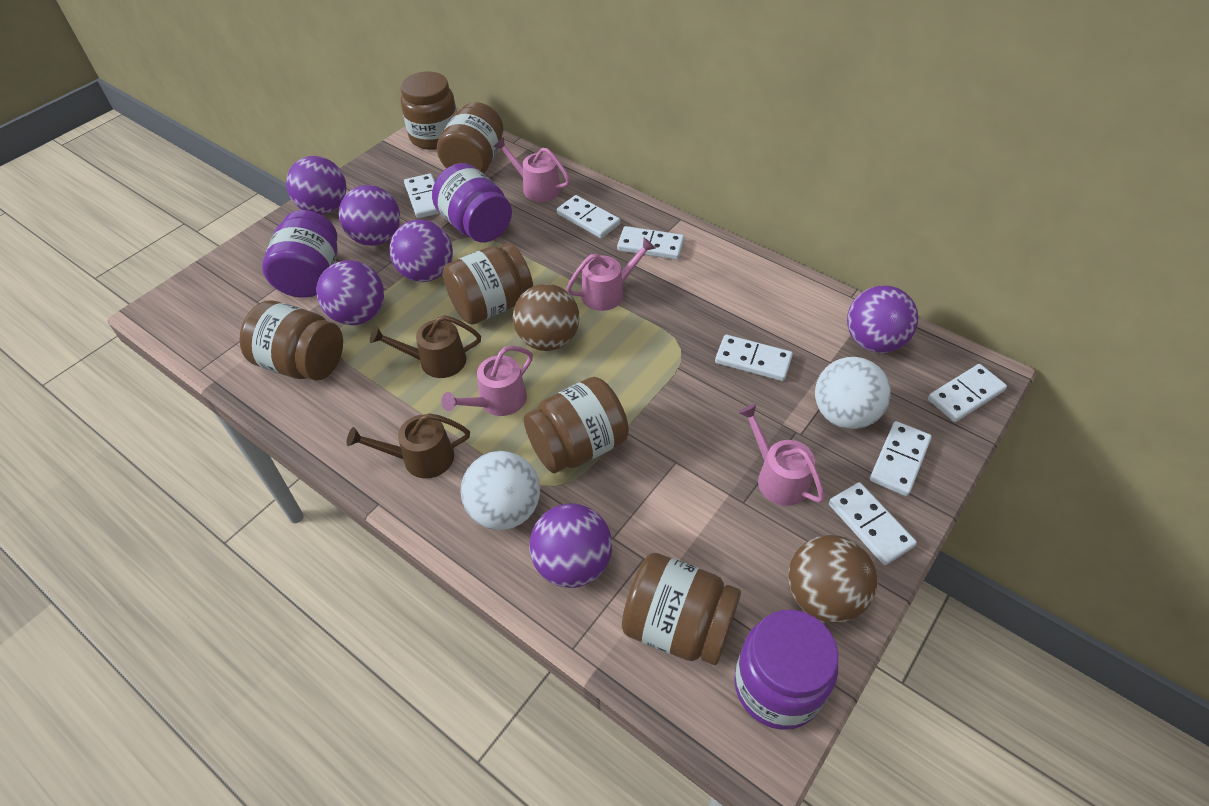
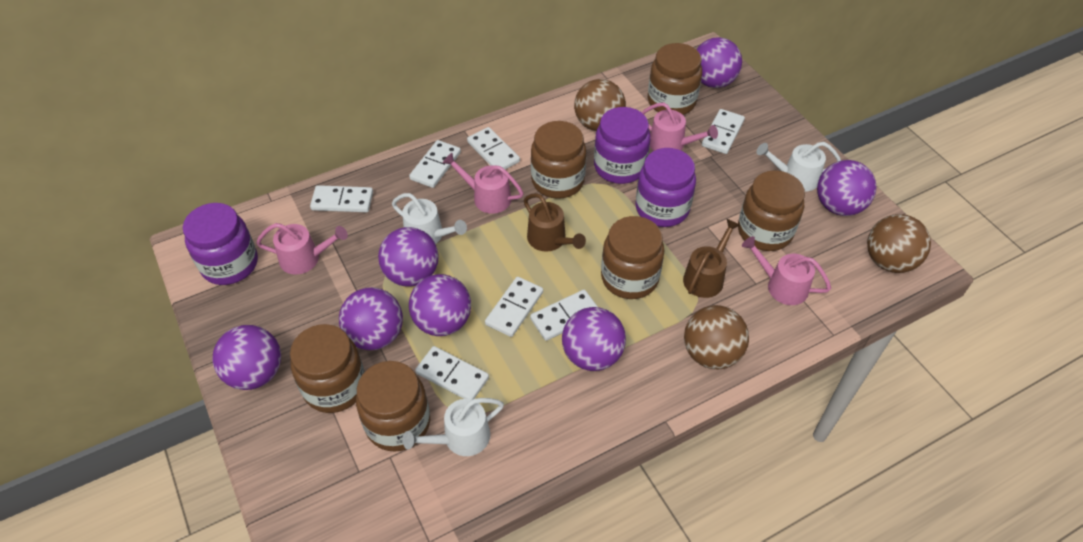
brown ball: [513,284,579,351] [788,535,877,623] = 2 -> [574,79,626,131] [684,305,749,369] [867,214,931,273] = 3
purple ball: [286,156,347,215] [316,260,384,325] [339,185,400,246] [390,219,453,282] [529,503,612,588] [847,285,918,353] = 6 -> [212,325,281,390] [339,287,403,350] [378,227,438,287] [409,274,471,336] [562,307,626,371] [696,37,742,88] [817,160,876,216] = 7
white ball: [461,451,540,530] [815,357,891,429] = 2 -> none = 0
white watering can: none = 0 -> [392,193,467,244] [402,398,504,456] [757,142,841,192] = 3

